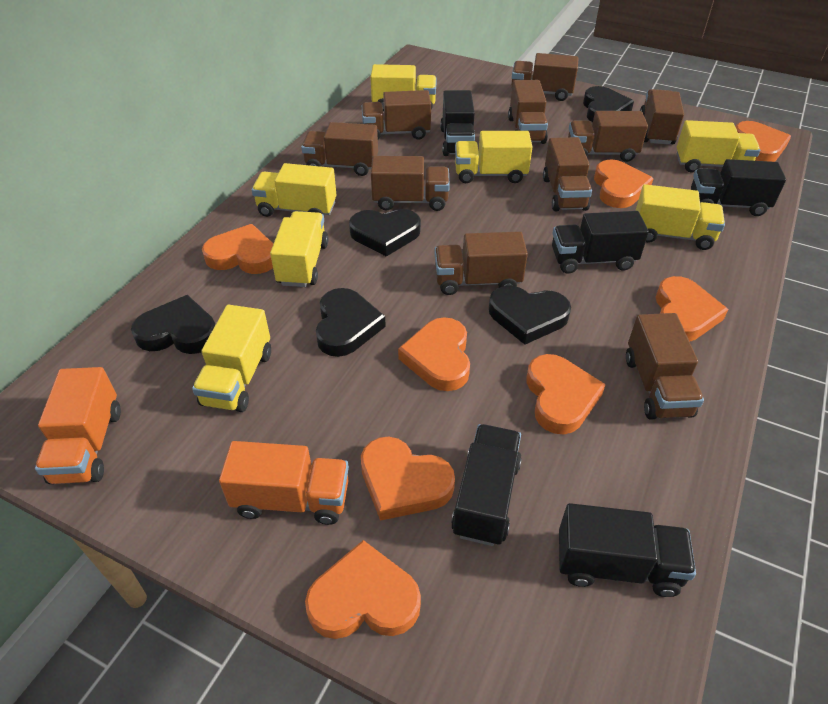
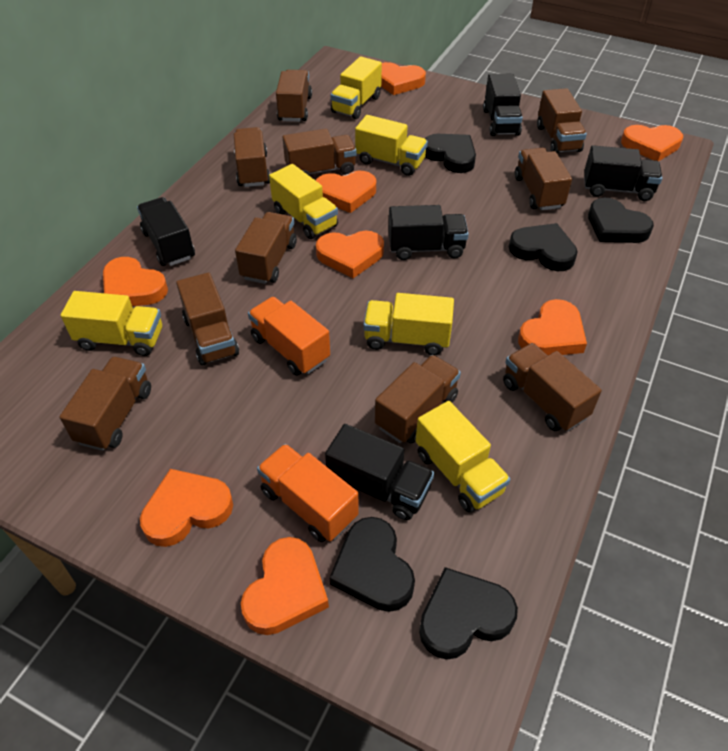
yellow truck: [192,305,271,412] [252,163,337,217] [270,211,328,287] [370,64,437,111] [455,131,532,183] [635,184,725,250] [677,120,760,173] = 7 -> [61,291,162,356] [269,164,338,239] [330,56,382,119] [355,115,428,176] [363,293,454,355] [416,401,510,512] = 6

